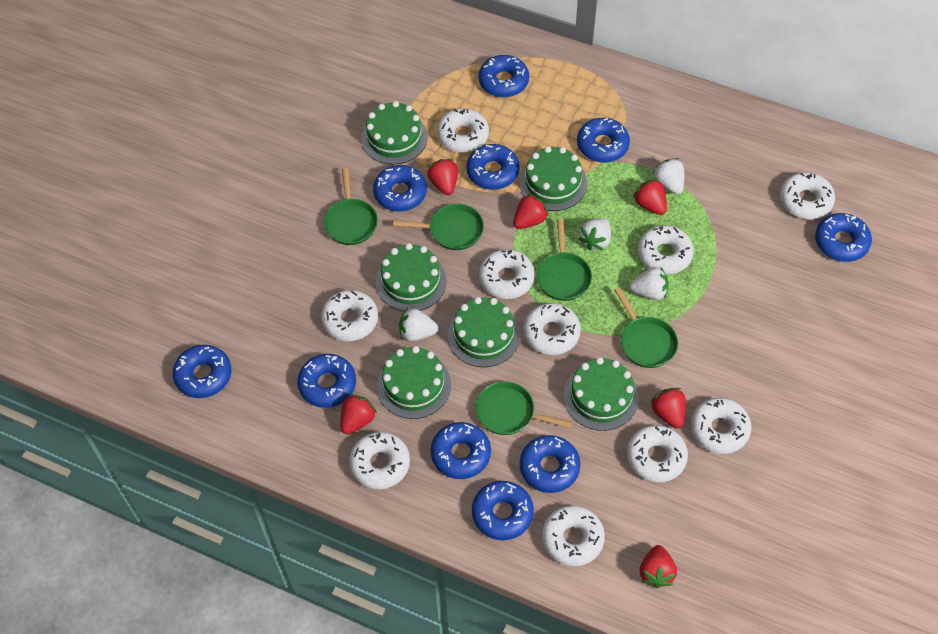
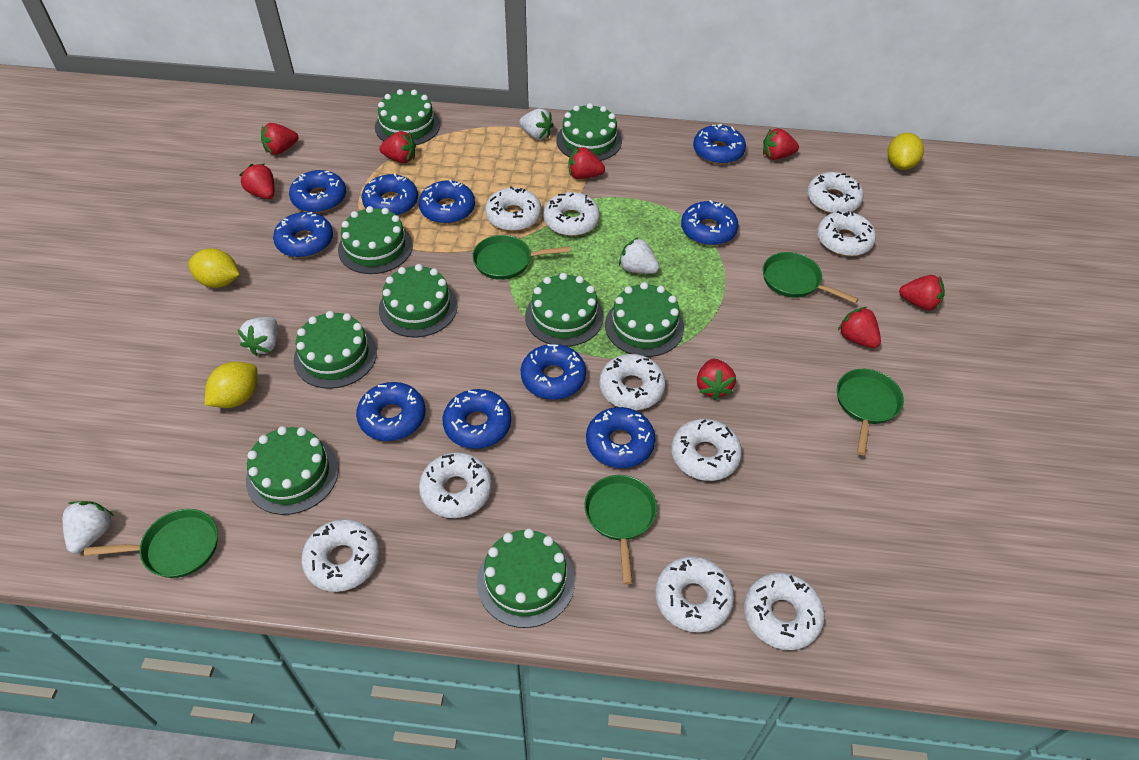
green cake: [361,101,428,165] [376,243,447,311] [377,346,451,419] [447,297,520,367] [519,146,587,211] [564,357,639,431] = 6 -> [246,426,339,515] [294,311,377,389] [338,206,413,274] [375,89,440,145] [379,264,458,337] [477,529,575,628] [525,273,604,347] [556,103,622,161] [605,282,684,357] = 9
red strawberry: [340,394,377,434] [427,159,458,195] [513,193,549,229] [633,179,667,215] [640,545,677,588] [650,388,686,429] = 6 -> [239,163,274,199] [261,123,298,155] [379,131,416,163] [568,147,605,179] [697,359,736,400] [763,128,799,160] [838,307,881,348] [899,275,945,311] = 8
yellow lemon: none = 0 -> [188,248,240,288] [205,362,258,408] [888,133,924,170] = 3

